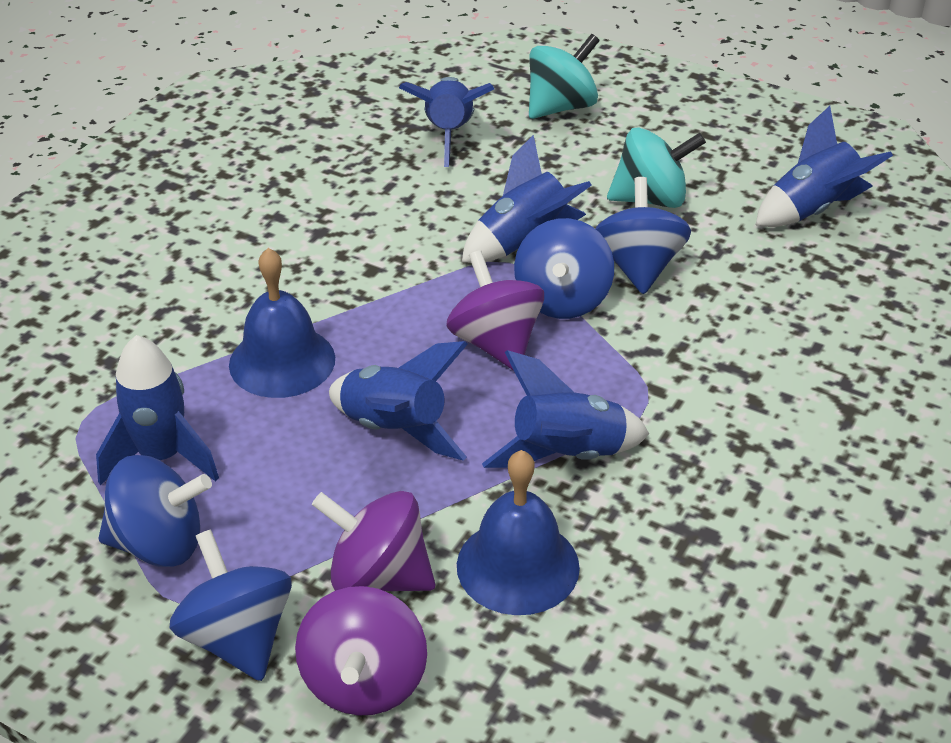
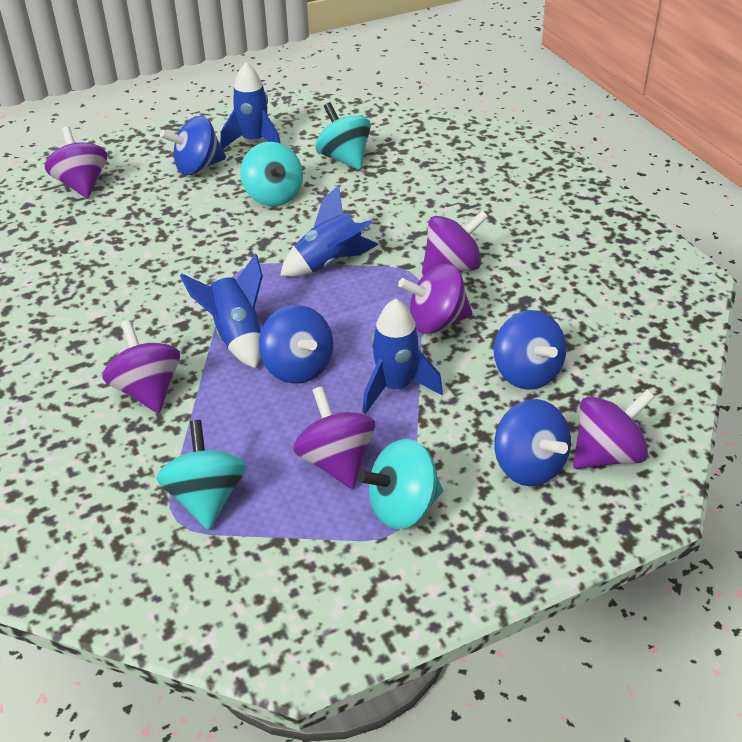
blue bell: [229,248,335,398] [457,450,580,615] = 2 -> none = 0
blue rocket: [96,335,219,485] [329,341,468,461] [399,77,494,167] [462,135,592,263] [482,350,649,468] [756,106,893,227] = 6 -> [180,253,263,369] [220,63,281,149] [280,185,379,277] [362,299,443,414] = 4
purple spinning top: [295,586,427,716] [312,491,435,591] [446,250,544,371] = 3 -> [45,126,107,198] [102,320,180,413] [293,386,375,489] [398,263,473,334] [422,210,488,275] [573,390,655,469] = 6
turquoise spinning top: [529,34,600,119] [607,127,706,208] = 2 -> [156,420,246,530] [240,142,303,207] [316,102,371,170] [357,439,443,529] = 4

